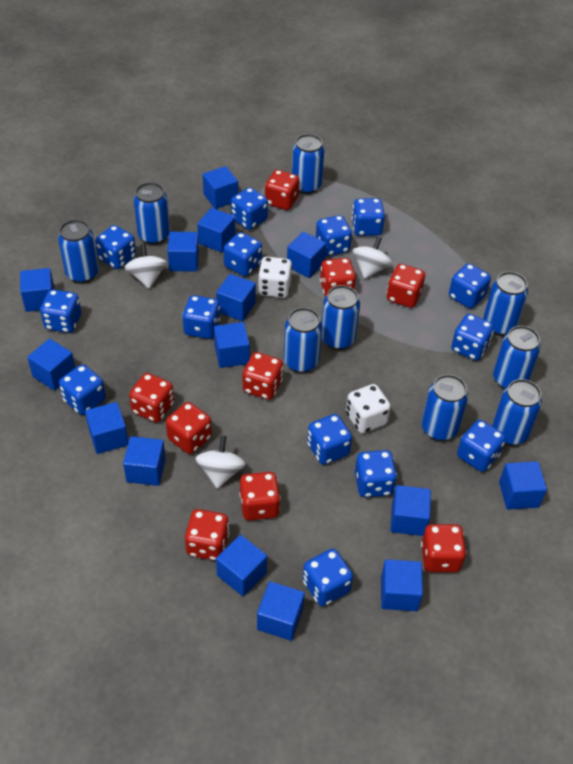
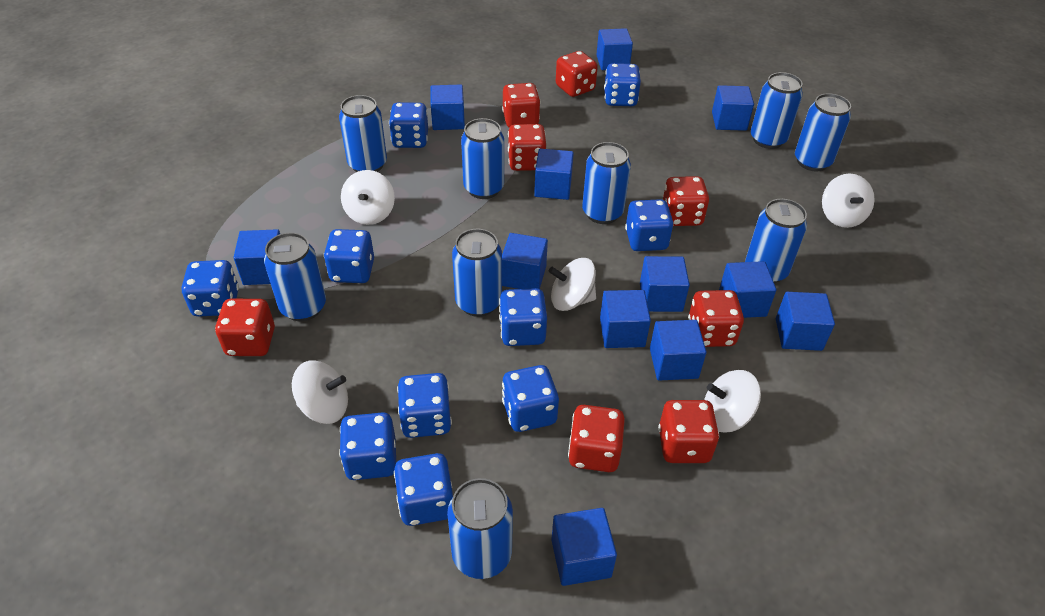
blue cube: [20,268,55,312] [27,339,75,391] [85,402,129,454] [123,436,166,486] [167,232,199,272] [197,208,235,253] [203,166,238,209] [214,322,250,368] [216,274,256,321] [216,535,267,596] [257,581,305,641] [287,232,326,278] [381,559,423,611] [390,485,431,536] [499,461,547,510] = 15 -> [233,229,280,285] [430,84,465,130] [502,233,548,289] [534,149,574,200] [551,508,617,586] [596,28,633,70] [600,290,651,348] [640,256,690,312] [650,320,706,381] [712,85,754,131] [719,261,776,318] [776,292,835,351] = 12
blue dice: [40,289,81,333] [59,364,106,415] [95,225,136,269] [182,295,220,339] [224,232,262,276] [231,187,268,230] [303,549,353,606] [307,414,352,465] [316,215,352,256] [352,198,385,236] [355,450,397,497] [449,263,491,309] [451,314,494,361] [457,420,506,472] = 14 -> [181,260,239,317] [324,229,374,283] [339,412,396,480] [389,103,428,148] [394,453,453,526] [397,373,452,438] [499,288,547,346] [502,365,559,432] [604,63,641,106] [625,199,674,251] = 10
red dice: [129,373,174,423] [166,402,212,454] [185,509,229,561] [240,472,281,520] [243,352,283,400] [265,170,299,210] [320,258,356,297] [387,264,425,308] [421,524,466,572] = 9 -> [215,299,275,356] [502,83,541,128] [508,124,546,171] [556,51,598,97] [568,405,625,472] [658,400,719,463] [663,176,709,226] [688,290,744,347] = 8
white dice: [258,257,292,298] [346,384,391,433] = 2 -> none = 0
white spinning top: [124,243,167,288] [195,436,246,489] [353,236,392,279] = 3 -> [292,361,348,424] [341,170,395,225] [549,258,596,311] [704,370,761,433] [822,174,875,228] = 5

